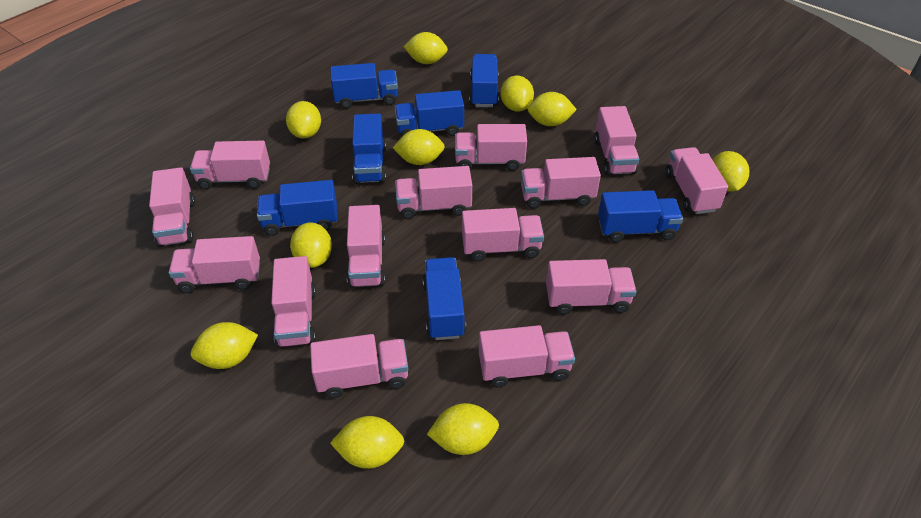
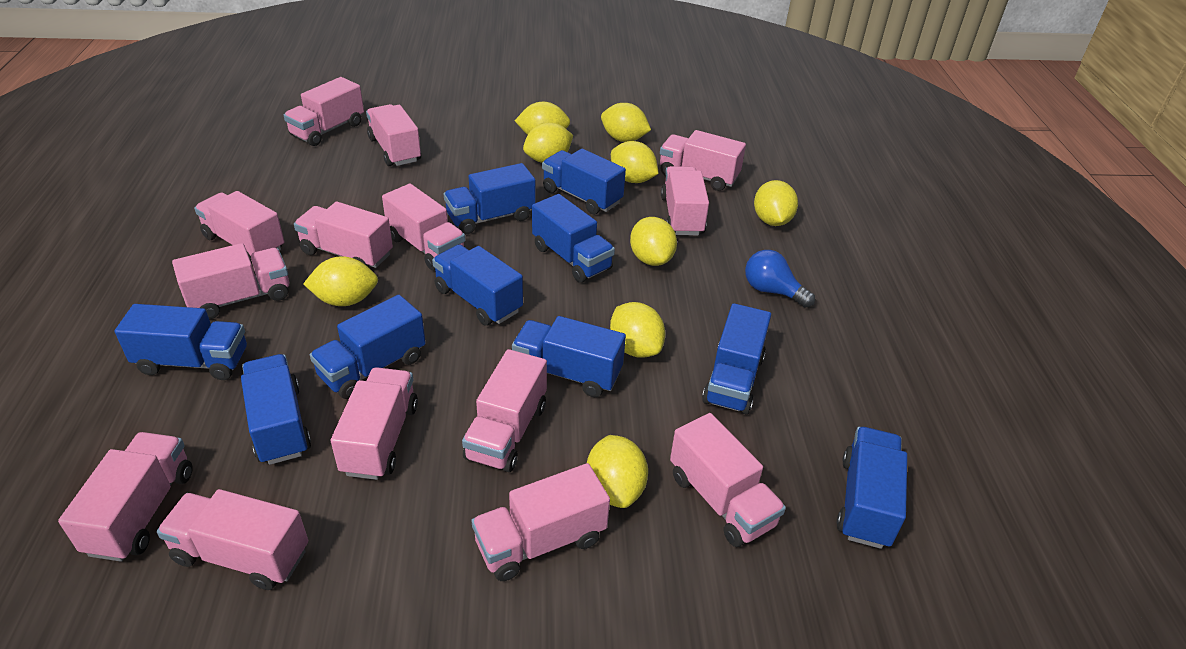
blue light bulb: none = 0 -> [745,250,815,308] = 1
blue truck: [257,180,337,236] [331,63,398,109] [352,114,386,184] [395,90,464,137] [423,257,466,340] [469,54,499,107] [598,190,683,243] = 7 -> [115,304,247,380] [241,354,311,465] [310,295,426,399] [432,244,523,326] [444,163,536,234] [512,316,626,397] [532,194,615,283] [542,149,626,215] [702,303,771,414] [837,427,907,549] = 10
yellow lemon: [191,322,258,369] [286,101,321,139] [290,222,332,268] [330,416,404,469] [393,129,445,165] [404,32,448,64] [427,403,499,455] [501,76,534,111] [527,92,577,126] [713,151,749,192] = 10 -> [303,256,378,306] [515,101,570,135] [523,122,573,163] [587,435,648,508] [601,103,651,142] [610,302,665,358] [611,141,659,183] [630,217,677,266] [754,180,798,226] = 9

